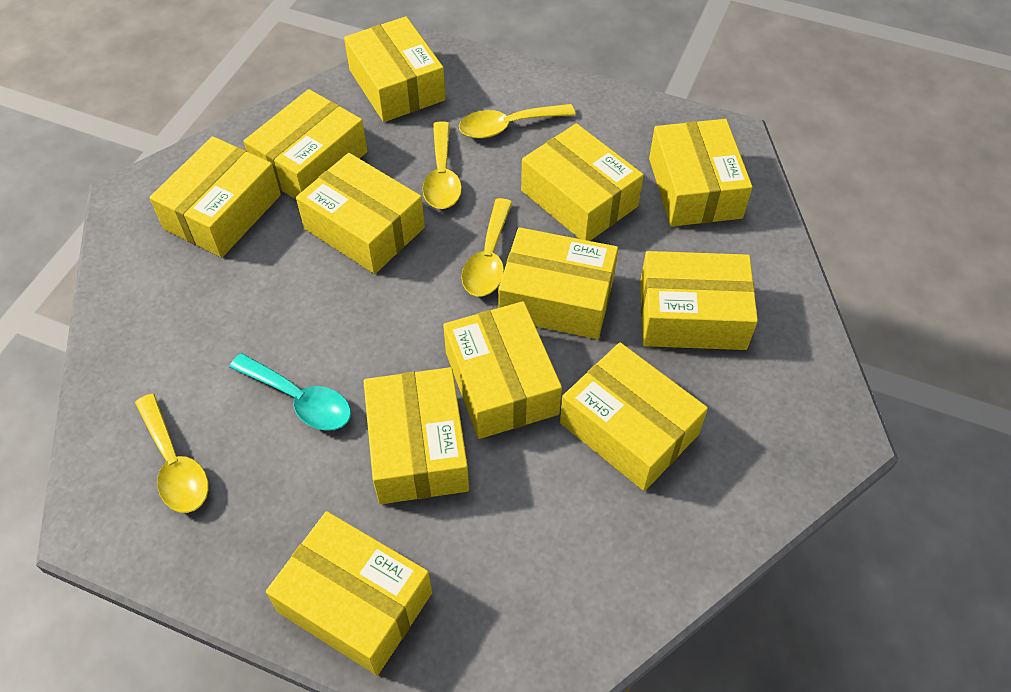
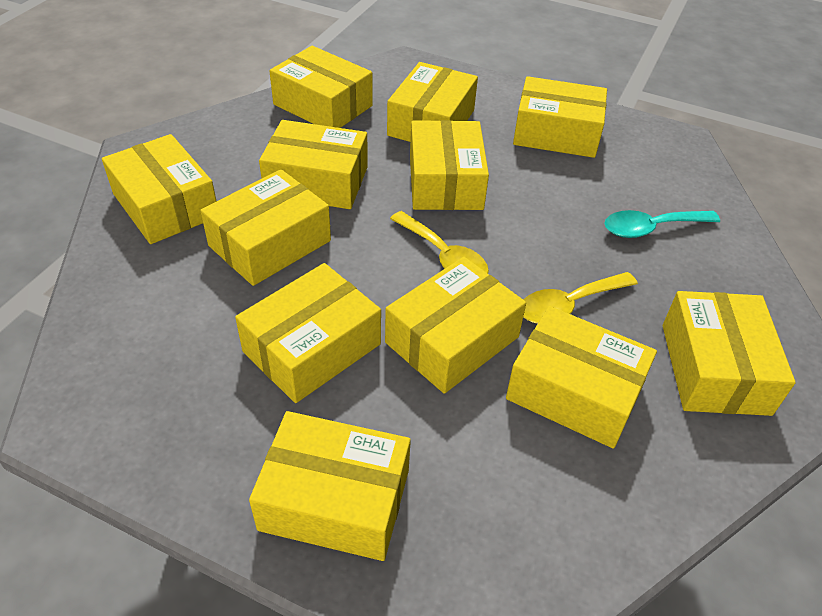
yellow spoon: [135,394,209,513] [422,121,462,209] [459,104,575,139] [461,198,513,296] = 4 -> [390,211,489,273] [523,272,638,324] = 2

